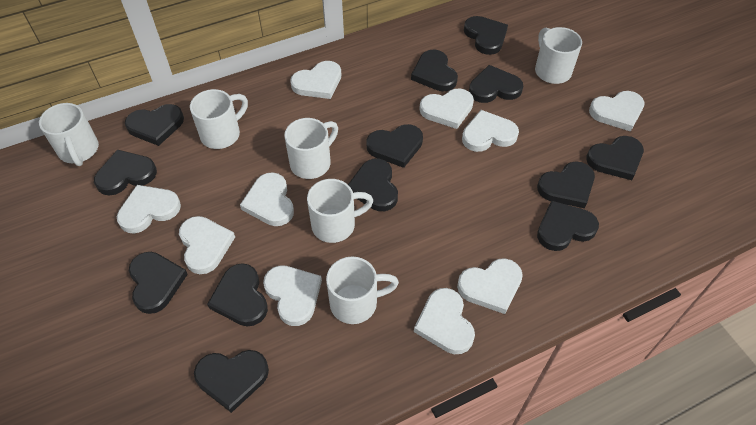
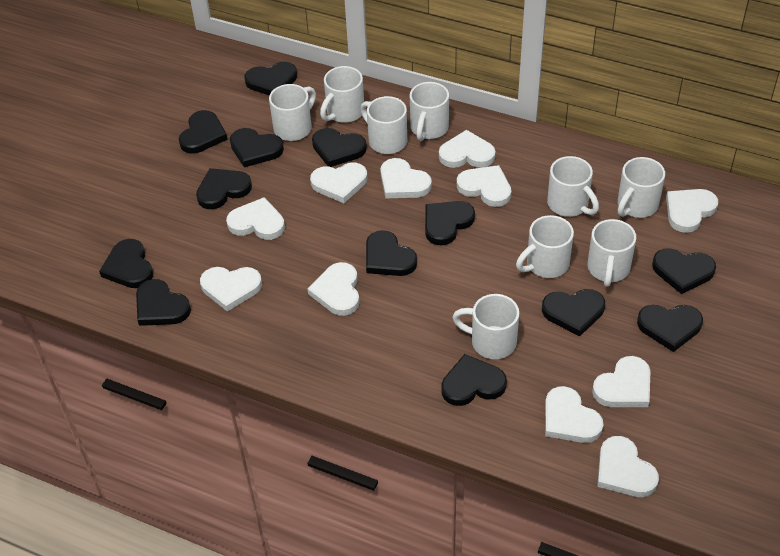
white heart: [117,185,181,233] [179,216,235,274] [240,172,294,226] [263,265,322,326] [290,61,341,99] [414,288,475,354] [419,89,474,129] [457,258,523,314] [462,110,519,152] [589,91,645,132] = 10 -> [200,267,262,312] [226,197,285,240] [308,262,360,316] [310,163,367,203] [380,158,432,198] [439,130,495,168] [457,165,511,207] [545,386,604,443] [592,356,650,407] [597,436,659,497] [666,189,718,233] = 11
white mug: [39,103,99,166] [190,89,248,149] [284,118,338,179] [307,179,373,243] [326,256,399,324] [535,27,582,84] = 6 -> [269,84,316,141] [320,66,364,123] [360,96,407,154] [410,82,449,141] [452,294,519,359] [516,215,574,278] [547,156,599,217] [587,219,636,287] [618,157,665,218] = 9

